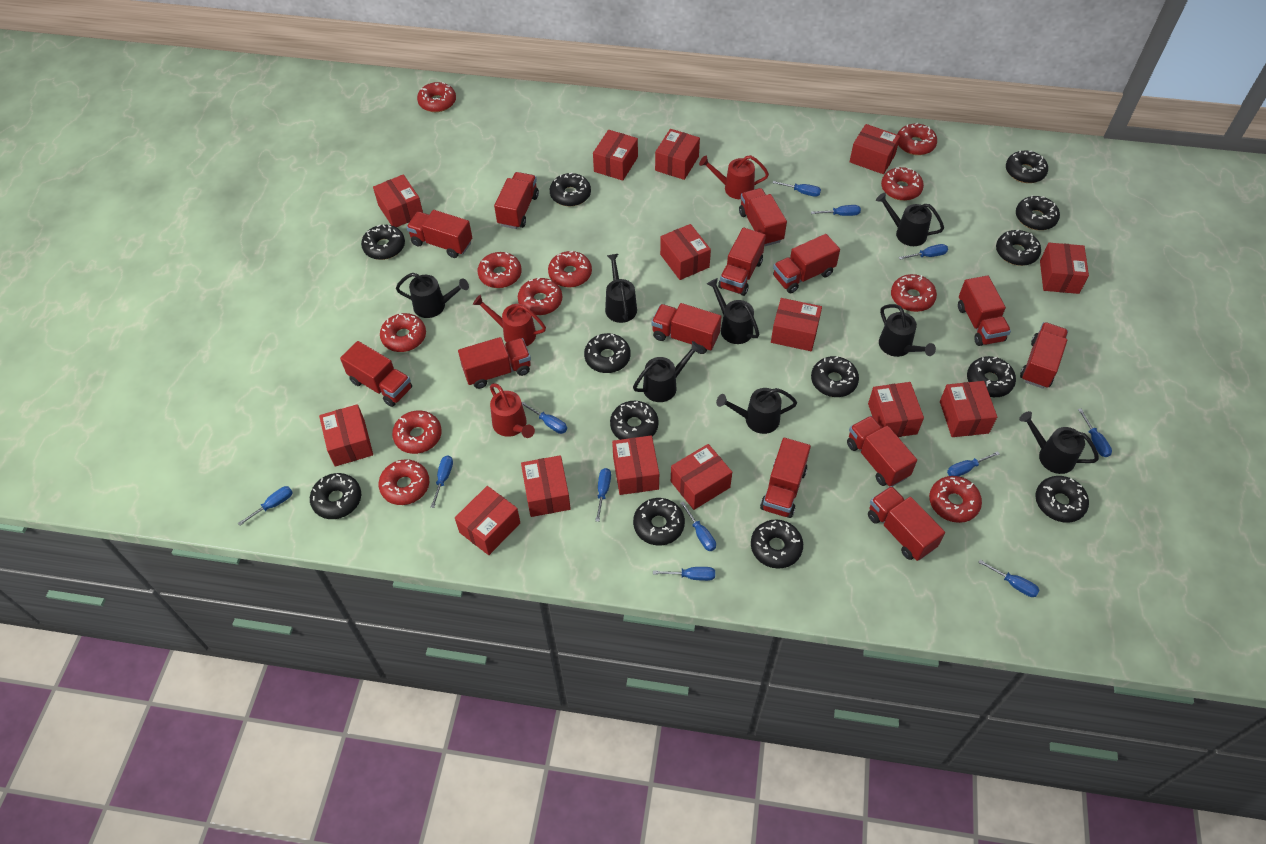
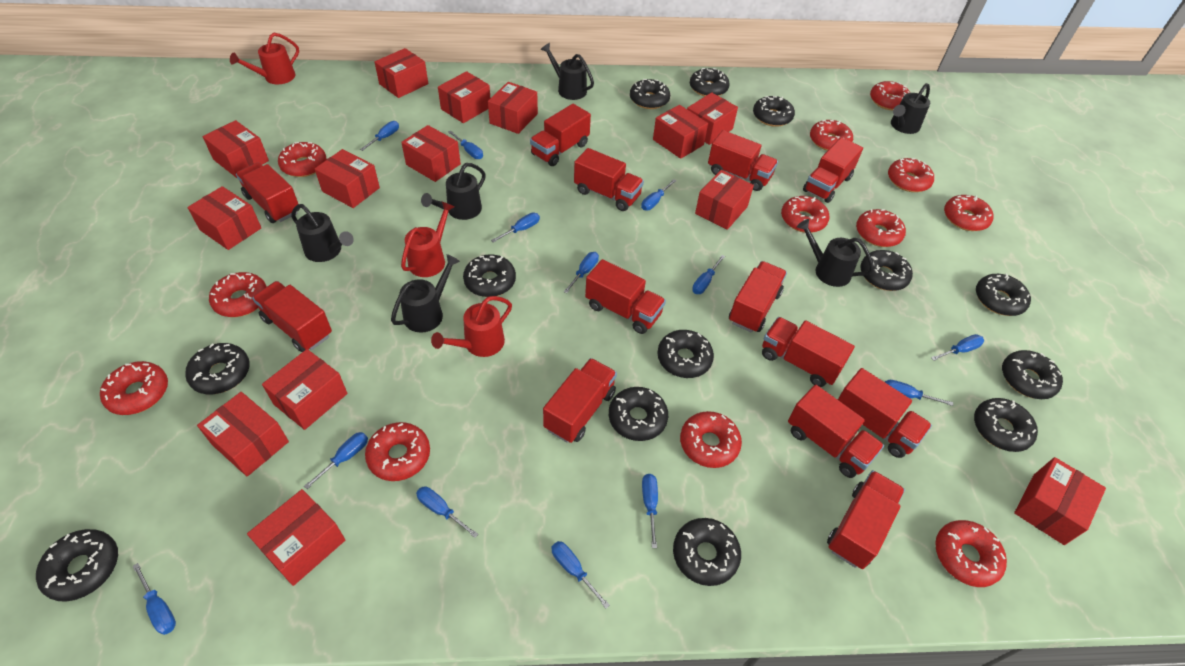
black watering can: [396,273,469,318] [605,254,637,323] [633,341,702,402] [707,278,759,344] [716,388,797,434] [876,192,944,246] [879,304,936,357] [1019,411,1099,474] = 8 -> [291,204,354,262] [391,254,460,333] [421,163,486,220] [541,43,594,100] [797,219,874,287] [891,83,930,134] = 6
blue screwdriver: [238,486,293,526] [431,456,453,508] [522,401,567,434] [595,468,611,522] [653,567,715,581] [680,501,716,551] [773,181,821,197] [811,205,861,216] [899,244,948,260] [947,451,1000,476] [978,560,1040,597] [1078,409,1112,457] = 12 -> [132,563,176,635] [304,432,368,489] [360,121,399,151] [416,486,478,538] [448,130,483,159] [491,213,540,243] [551,541,610,609] [564,252,599,293] [641,179,676,210] [642,474,658,548] [692,255,725,294] [885,380,953,406] [931,334,984,361] = 13
red donut: [378,459,429,505] [380,313,426,352] [392,410,442,454] [417,82,456,112] [478,252,522,288] [518,277,562,315] [548,251,592,288] [881,167,924,201] [891,274,937,312] [897,123,937,155] [929,476,982,523] = 11 -> [100,361,168,415] [209,272,267,317] [278,142,327,177] [365,422,430,481] [680,411,742,468] [781,196,829,233] [810,120,853,151] [856,209,906,247] [870,81,910,111] [888,158,934,192] [935,520,1007,587] [944,195,994,231] = 12

